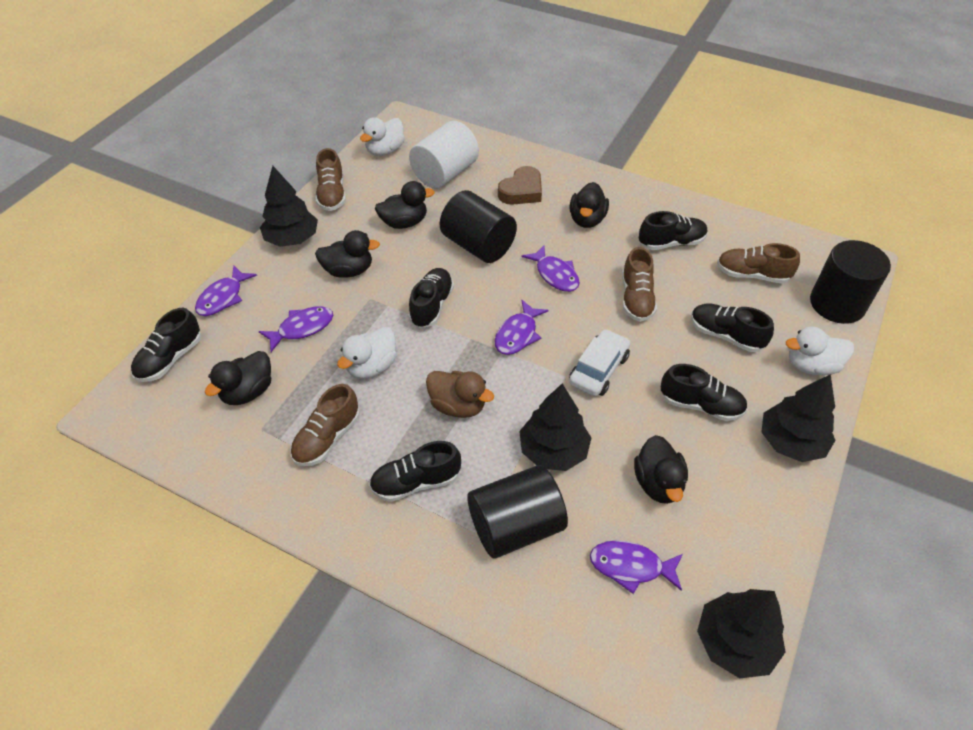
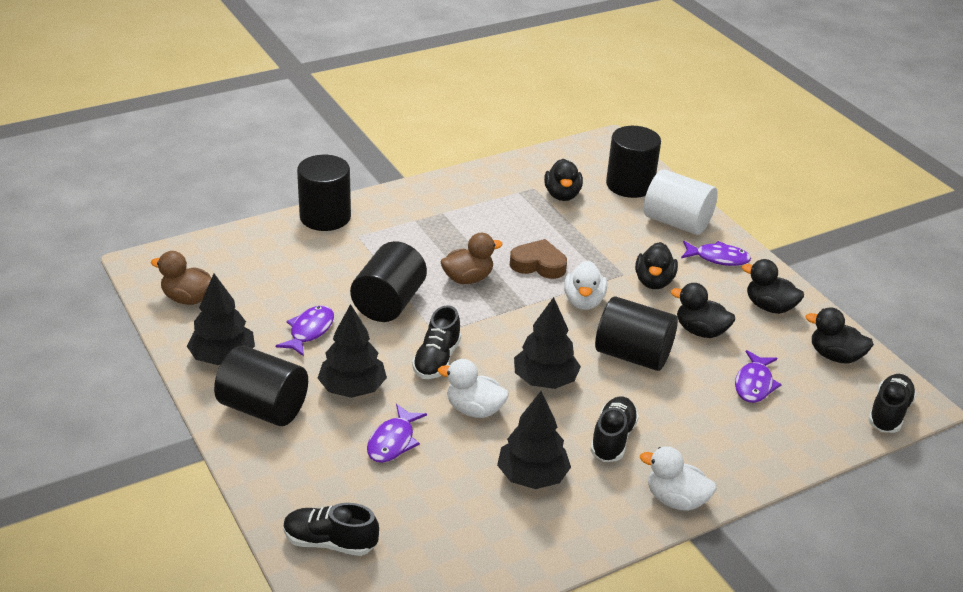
black cylinder: [440,190,517,263] [467,465,568,558] [810,240,891,324] = 3 -> [214,345,308,426] [297,155,351,231] [350,241,427,322] [595,296,678,371] [606,126,661,198] = 5
black shoe: [131,308,201,382] [369,441,461,502] [409,268,454,328] [639,211,708,250] [661,364,748,421] [691,304,774,352] = 6 -> [283,503,379,556] [412,305,461,379] [590,396,639,462] [868,374,916,433] = 4
brown duck: [426,371,494,418] = 1 -> [151,251,211,305] [441,233,503,284] = 2
brown shoe: [290,384,359,466] [316,148,346,211] [622,247,657,322] [717,243,800,284] = 4 -> none = 0
purple fish: [195,265,257,316] [259,306,333,352] [495,300,549,355] [522,245,580,292] [590,540,683,594] = 5 -> [276,305,334,357] [367,404,427,463] [681,241,751,266] [735,350,782,403] = 4
white car: [569,329,630,396] = 1 -> none = 0

